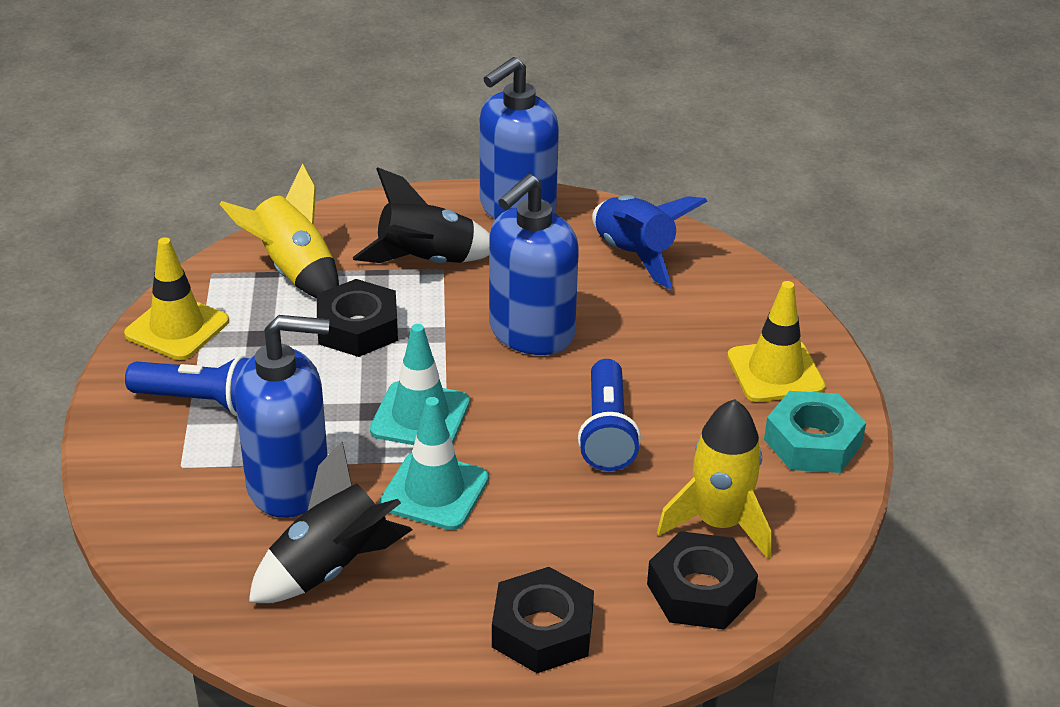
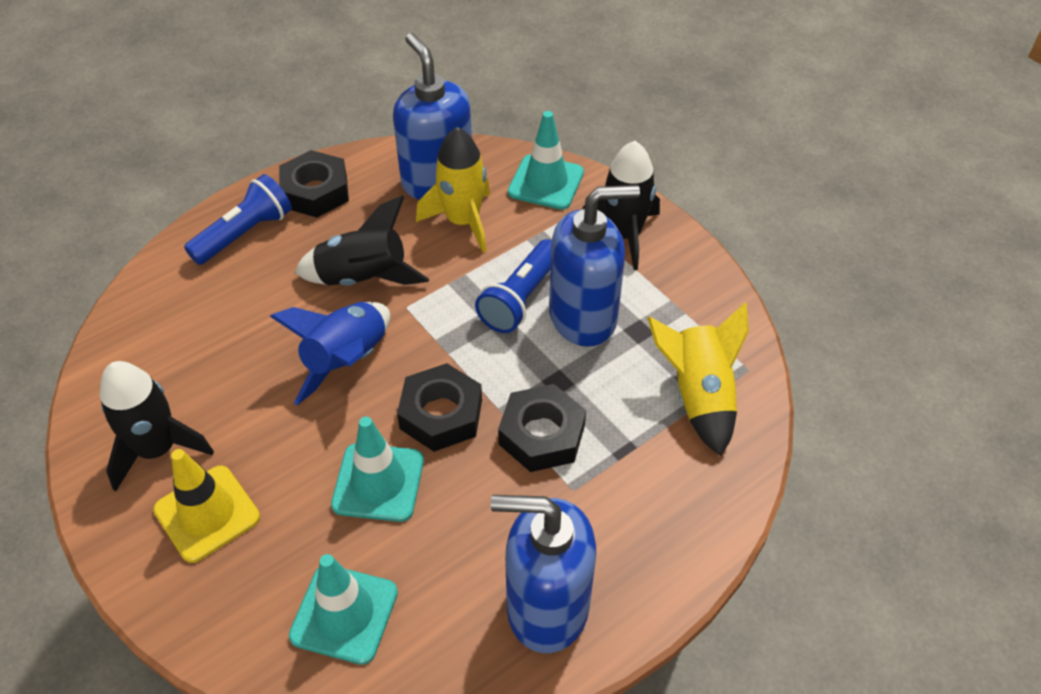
black rocket: [249,441,412,603] [353,168,490,263] = 2 -> [99,361,214,491] [294,195,429,286] [582,141,660,270] = 3
turquoise nut: [764,391,866,473] = 1 -> none = 0
turquoise traffic cone: [370,324,470,445] [379,397,489,530] = 2 -> [289,554,398,665] [331,417,424,522] [508,111,584,210] = 3
yellow traffic cone: [124,237,229,360] [727,281,825,402] = 2 -> [153,449,260,563] = 1

